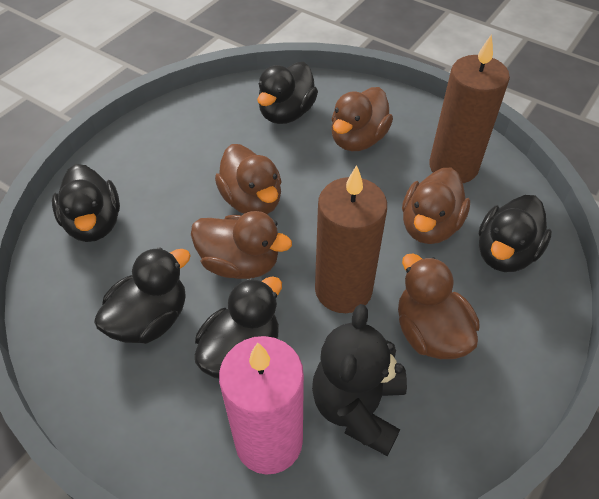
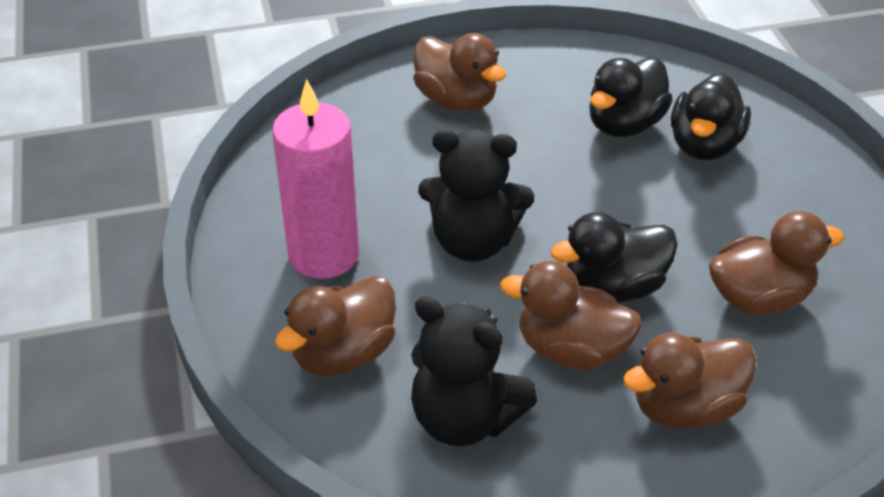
black duck: [52,164,120,242] [94,247,191,344] [195,276,282,379] [257,62,318,124] [479,195,552,272] = 5 -> [551,212,678,303] [589,58,673,137] [671,73,751,161] = 3
black teddy bear: [312,304,407,456] = 1 -> [411,296,537,446] [418,129,534,262] = 2
brown candle: [315,165,387,313] [429,34,510,183] = 2 -> none = 0

